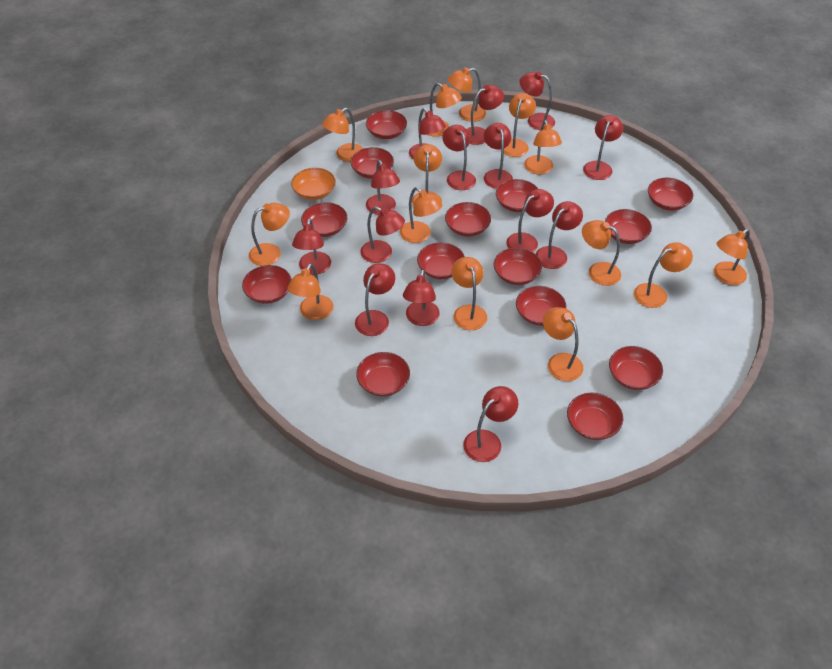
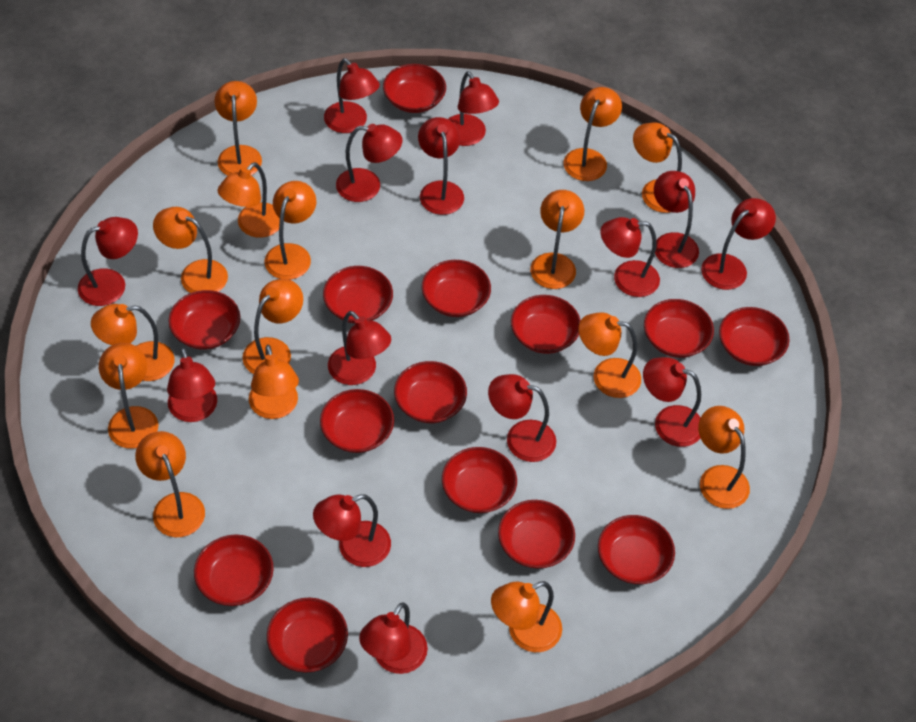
orange bowl: [291,168,336,200] = 1 -> none = 0
orange lamp: [249,203,290,266] [287,264,333,320] [322,108,364,162] [400,187,442,243] [412,144,442,206] [427,83,462,137] [448,68,486,122] [451,257,487,330] [504,93,536,157] [524,120,562,174] [543,307,583,381] [582,220,621,286] [634,242,693,308] [714,229,750,285] = 14 -> [91,304,174,381] [99,343,159,449] [135,431,205,537] [153,207,228,293] [214,81,262,176] [218,162,280,238] [242,279,303,374] [249,345,299,419] [265,181,316,280] [491,581,562,652] [530,190,584,289] [564,87,622,181] [578,312,641,398] [633,122,682,213] [698,406,750,509] = 15

